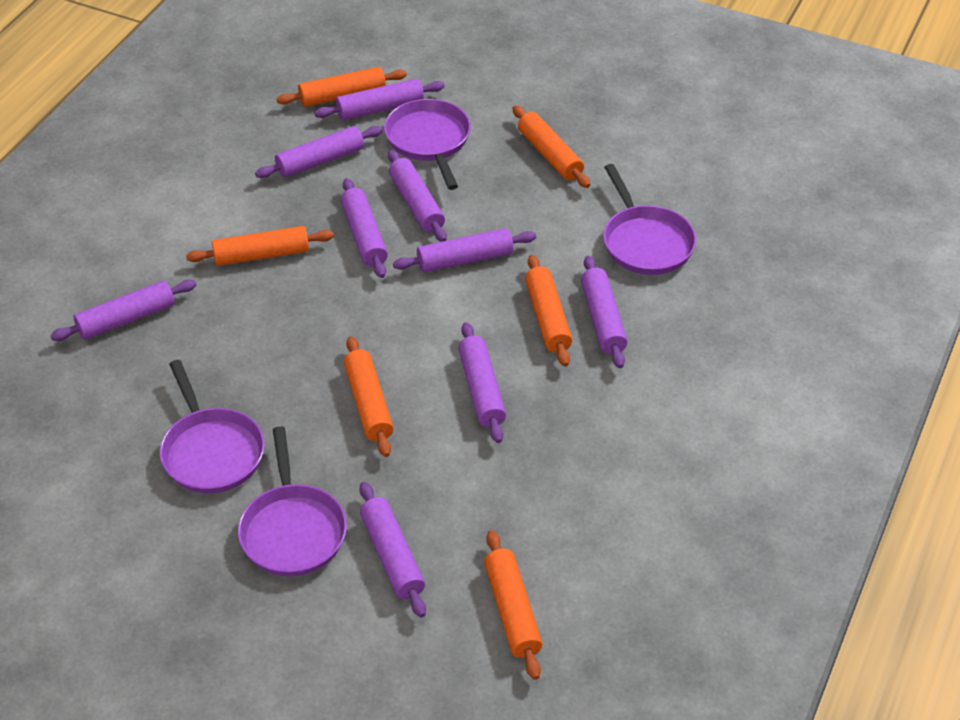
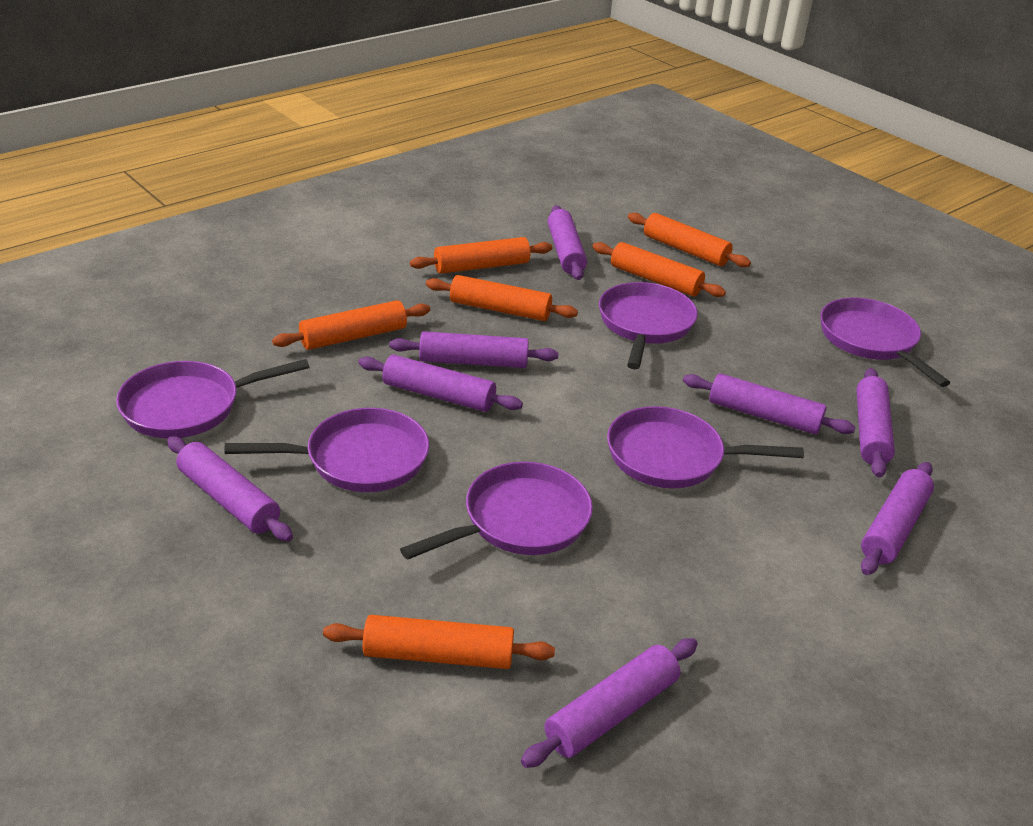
purple pan: [160,360,265,493] [238,426,347,577] [384,99,471,190] [603,164,696,275] = 4 -> [116,359,309,438] [225,408,429,492] [400,462,593,560] [599,282,698,369] [607,406,804,488] [820,298,950,387] = 6
purple rolling pin: [50,280,196,341] [255,126,382,178] [314,79,444,120] [341,178,388,278] [359,482,426,618] [388,150,447,242] [393,228,536,272] [458,322,506,443] [581,256,627,368] = 9 -> [167,436,293,541] [358,355,523,412] [389,331,558,368] [521,638,698,768] [548,205,587,280] [683,373,856,435] [856,368,895,478] [861,462,934,575] = 8

